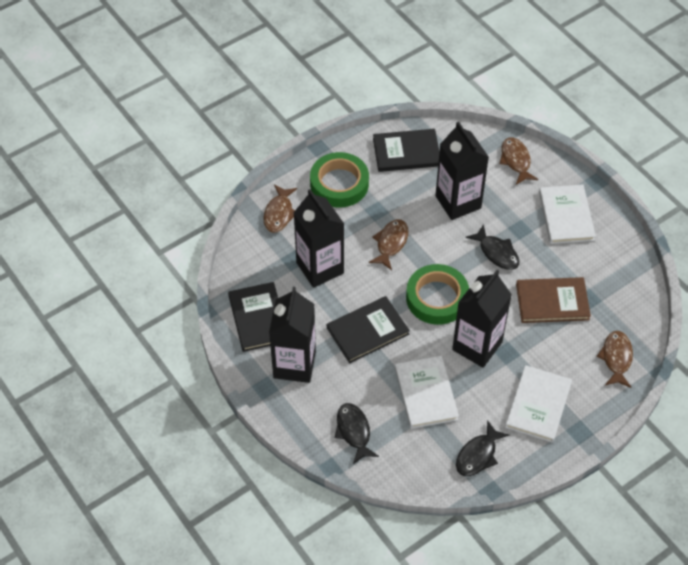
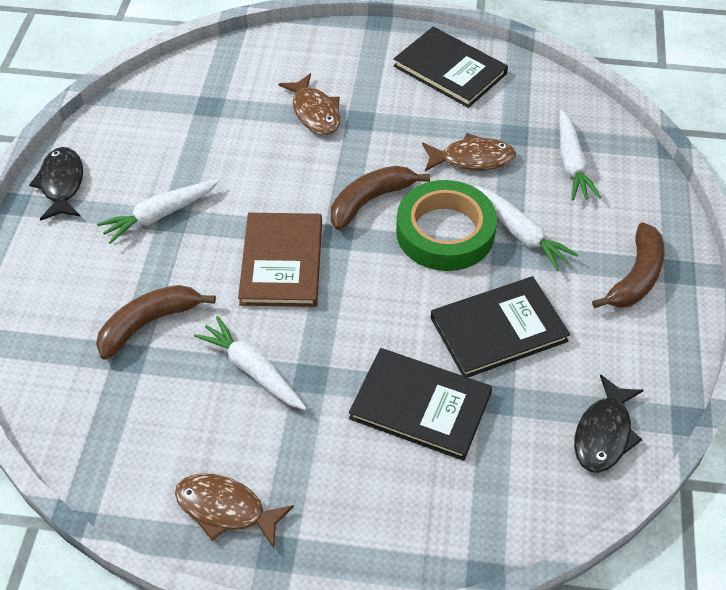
black carton: [269,287,316,383] [294,189,344,288] [435,121,489,220] [452,270,512,368] = 4 -> none = 0
black fish: [335,403,379,464] [456,420,509,476] [466,224,520,270] = 3 -> [29,147,83,221] [574,374,644,473] = 2
brown banana: none = 0 -> [96,285,216,359] [331,166,430,230] [592,222,665,308] = 3
brown fish: [263,184,297,233] [369,219,409,270] [500,137,538,185] [597,331,633,388] = 4 -> [175,473,294,548] [278,73,341,135] [422,133,516,171] = 3
green tape: [310,152,369,207] [406,264,469,325] = 2 -> [396,180,497,271] = 1
white book: [395,356,459,429] [505,365,572,443] [539,185,596,244] = 3 -> none = 0
white carrot: none = 0 -> [97,179,220,244] [194,316,307,410] [475,186,578,271] [559,109,601,200] = 4

